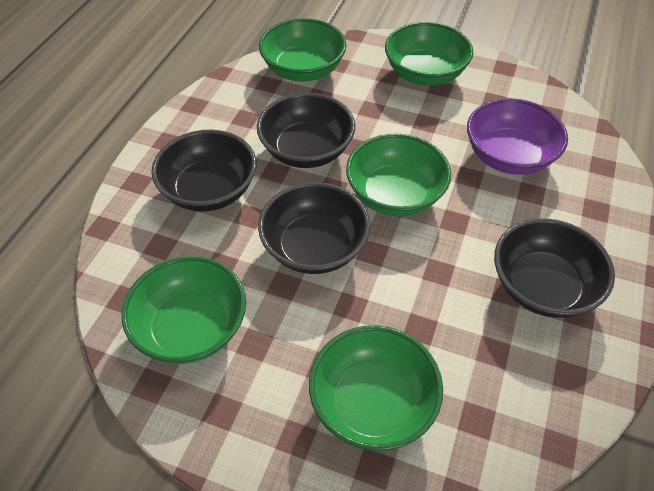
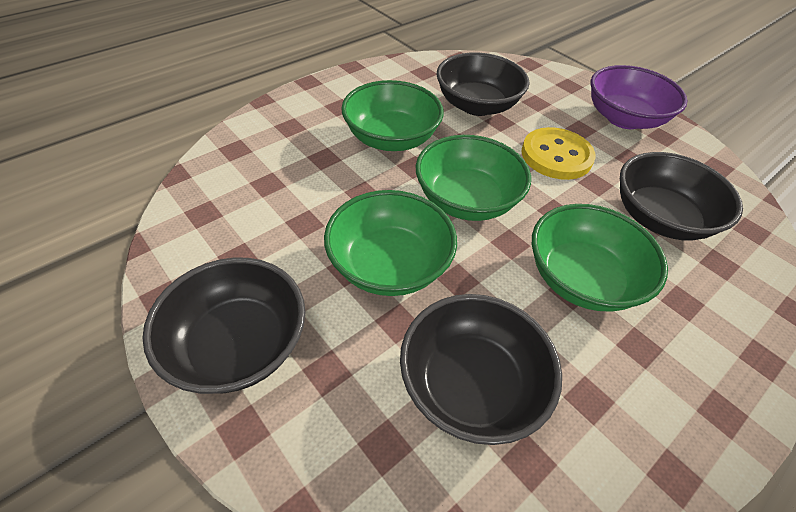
green bowl: [122,256,246,364] [259,18,347,82] [309,325,443,451] [346,134,451,216] [385,22,474,86] = 5 -> [324,190,457,296] [341,80,444,151] [416,135,531,221] [532,204,668,312] = 4
yellow button: none = 0 -> [522,127,596,180] = 1

